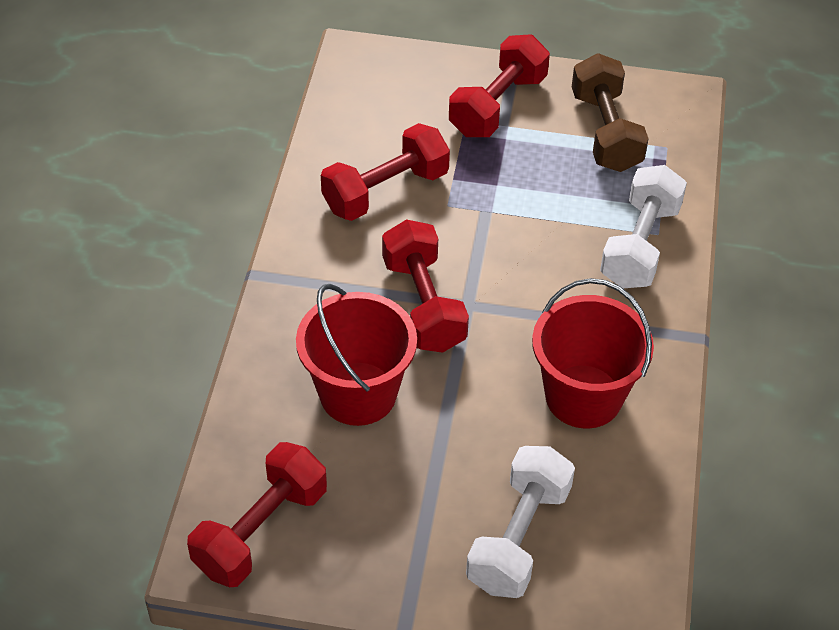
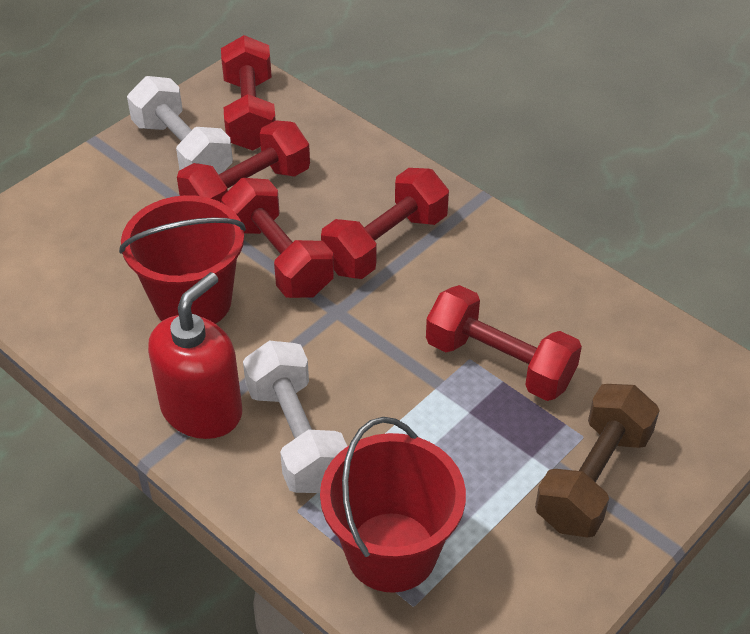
red dumbbell: [187,442,327,587] [321,123,450,221] [382,219,469,353] [449,34,550,137] = 4 -> [177,120,310,203] [221,35,276,151] [221,178,334,298] [321,168,449,279] [426,285,582,401] = 5
red soap dispenser: none = 0 -> [148,272,242,439] = 1

